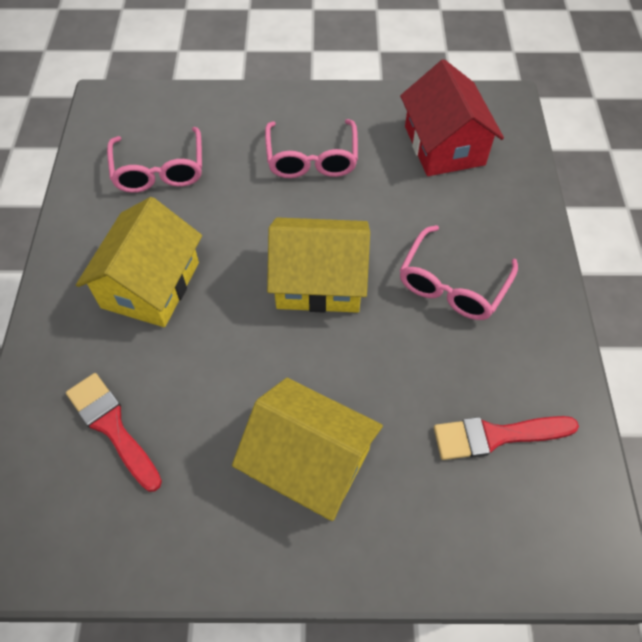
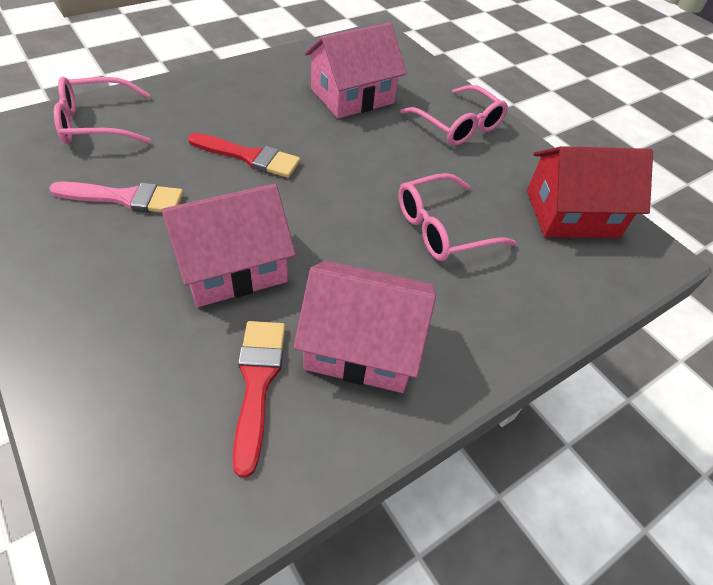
pink brush: none = 0 -> [49,182,183,212] = 1
pink house: none = 0 -> [161,183,296,307] [293,260,436,393] [304,23,407,118] = 3
yellow house: [76,197,202,327] [232,378,383,521] [267,217,370,313] = 3 -> none = 0

